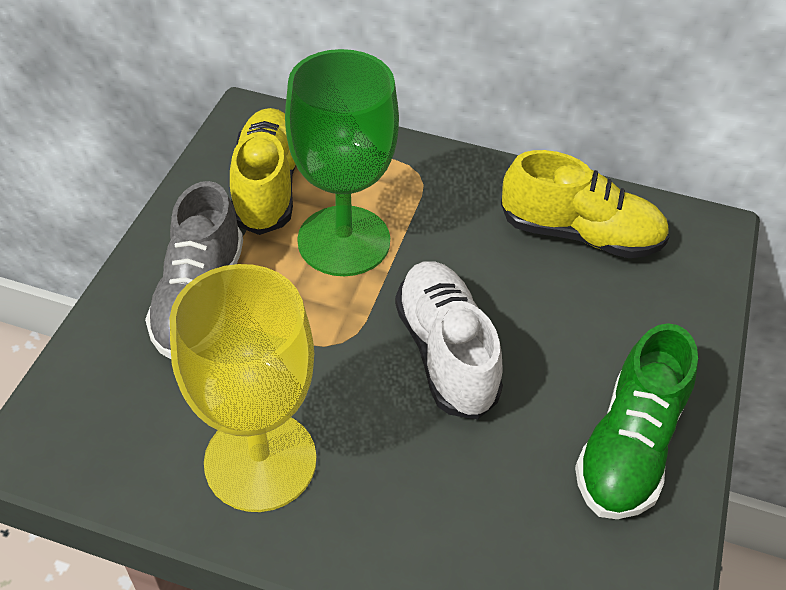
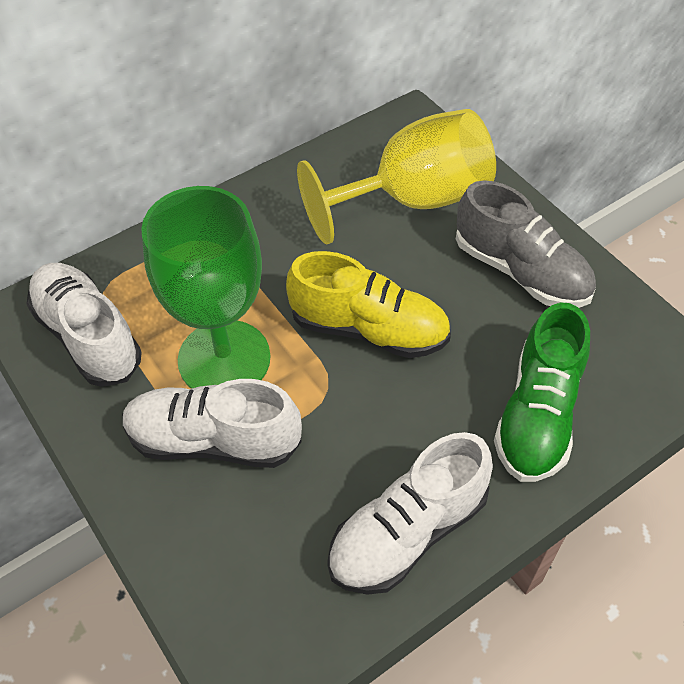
white shoe: [395,261,503,419] = 1 -> [26,263,142,387] [122,379,302,468] [327,432,493,595] = 3
yellow shoe: [230,108,296,235] [501,150,670,258] = 2 -> [286,251,451,358] = 1

